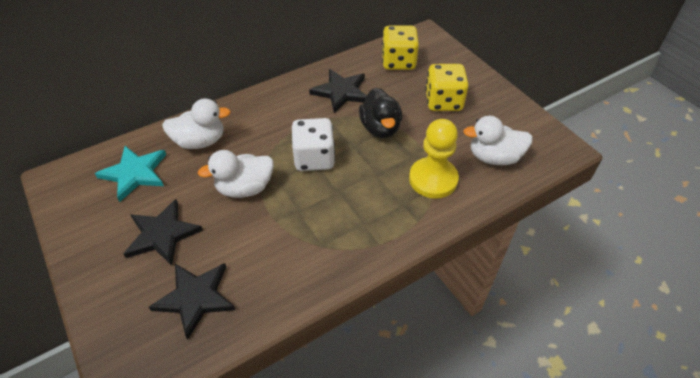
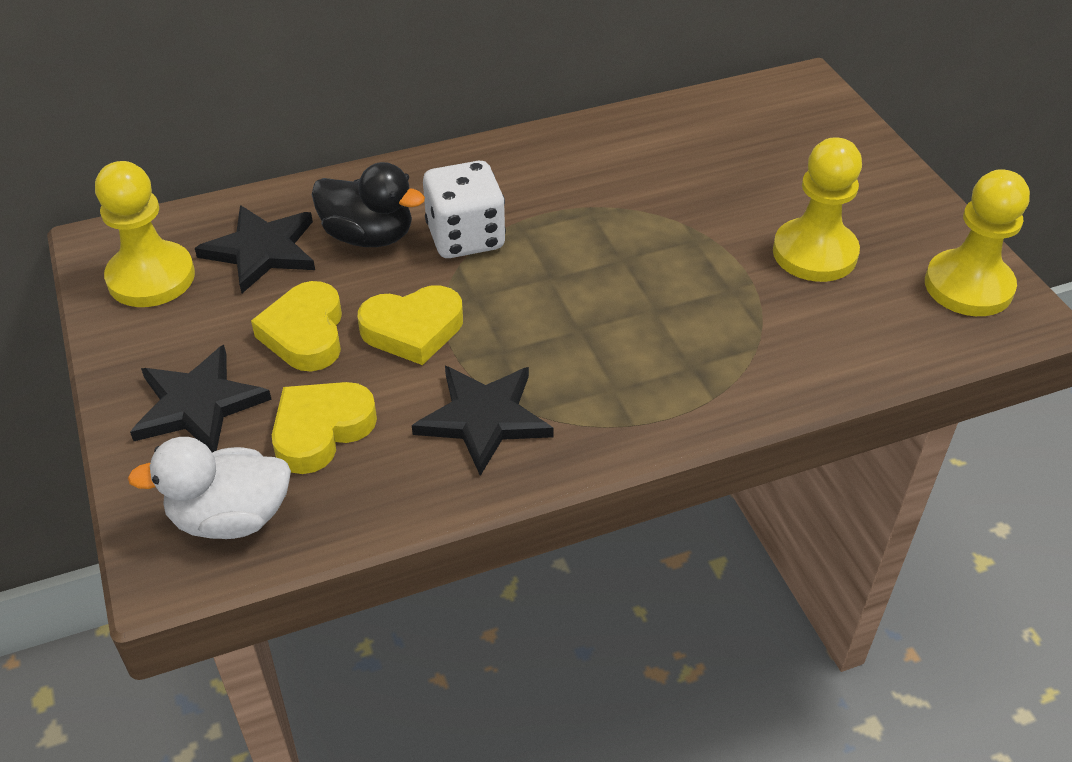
turquoise star: [95,146,166,202] = 1 -> none = 0
white duck: [162,98,231,149] [198,150,274,198] [463,116,533,165] = 3 -> [127,437,291,539] = 1
yellow dice: [382,26,419,70] [425,64,469,111] = 2 -> none = 0
yellow heart: none = 0 -> [251,281,342,371] [272,382,377,474] [358,285,463,365] = 3
yellow pawn: [409,119,459,199] = 1 -> [95,161,195,307] [773,137,862,282] [925,169,1030,316] = 3

